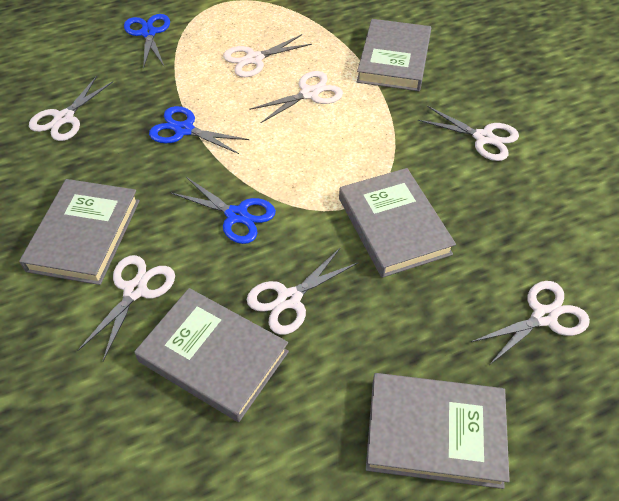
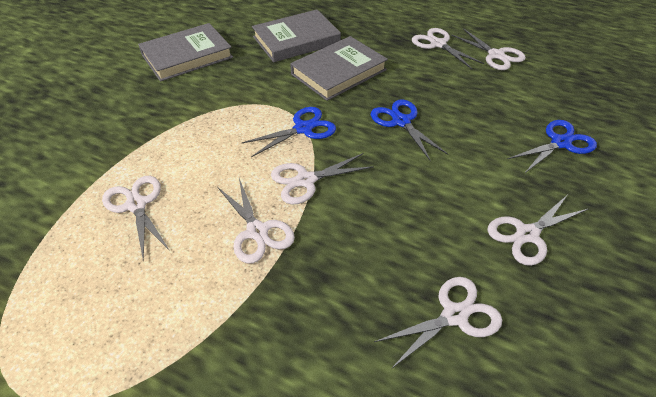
grey book: [19,179,140,285] [134,288,289,422] [339,168,456,278] [357,19,431,91] [366,373,510,489] = 5 -> [138,23,233,82] [252,9,341,62] [290,36,388,101] = 3

